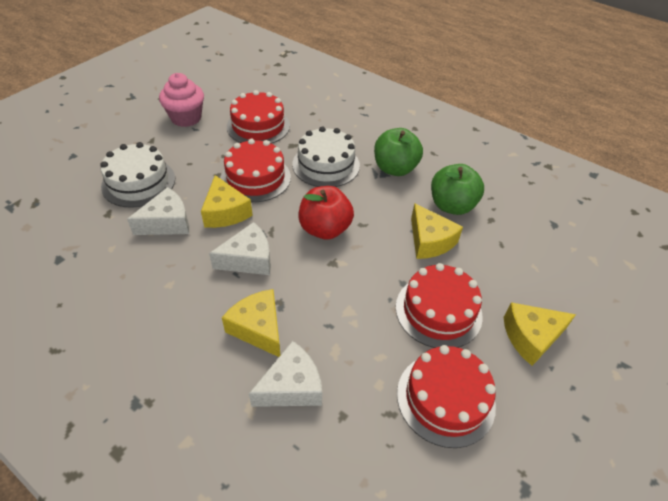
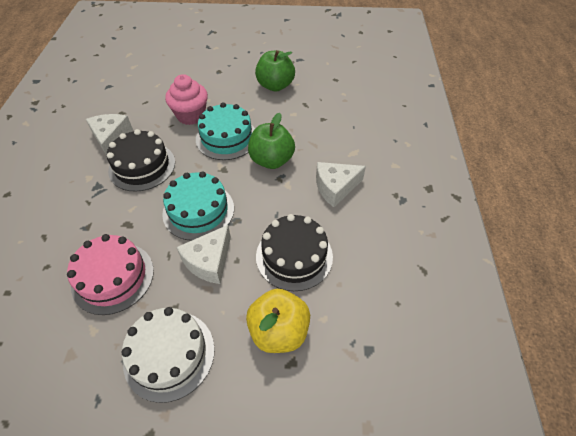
black cake: none = 0 -> [107,129,175,192] [256,214,333,291] = 2
pink cake: none = 0 -> [67,234,154,315] = 1
red apple: [299,186,354,240] = 1 -> none = 0
red cake: [220,139,291,202] [227,90,290,144] [396,263,483,348] [397,345,496,448] = 4 -> none = 0
turquoise cake: none = 0 -> [162,171,234,241] [196,102,255,160] = 2
white cake: [100,142,175,208] [292,127,360,187] = 2 -> [121,307,215,403] = 1
yellow apple: none = 0 -> [246,289,310,353] = 1
yellow cheese: [201,175,253,228] [222,289,280,357] [411,203,463,259] [504,302,576,366] = 4 -> none = 0

